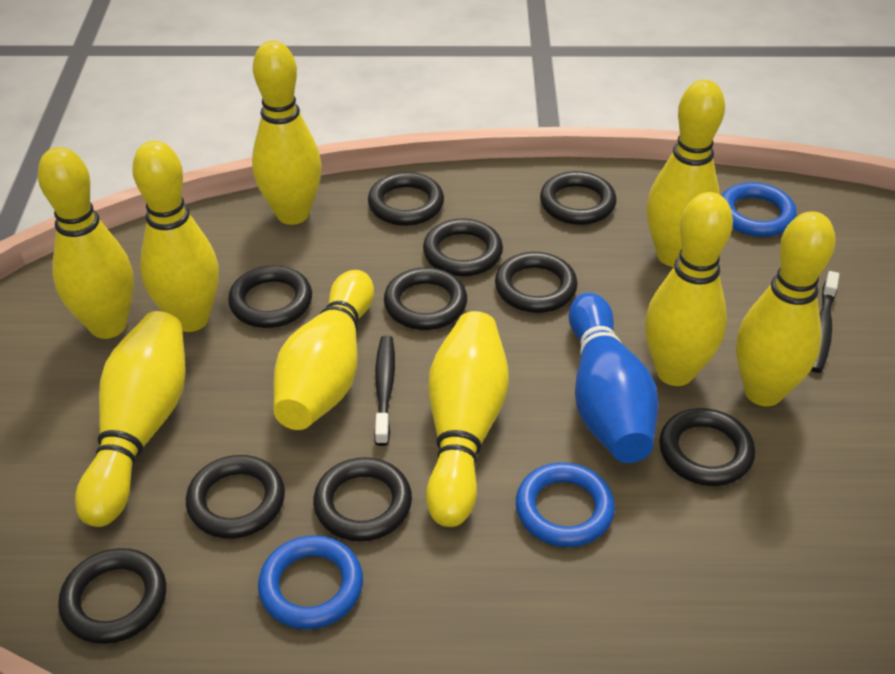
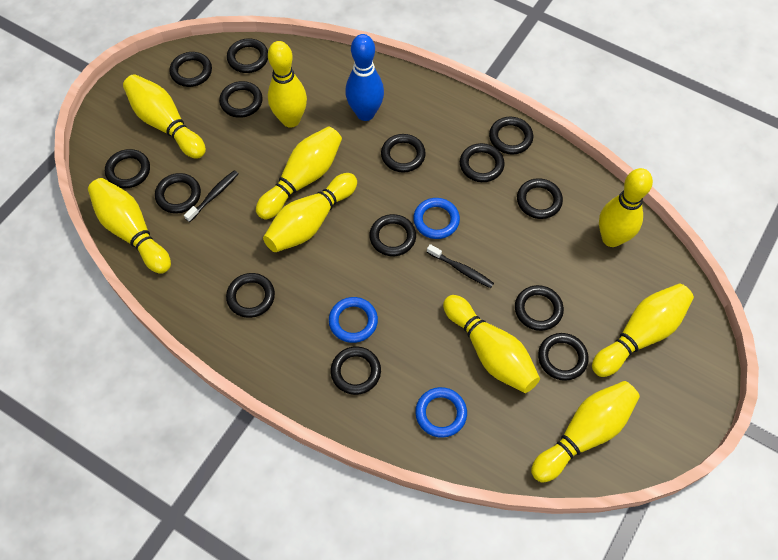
black ring: [58,548,166,644] [186,455,285,539] [228,266,312,328] [313,457,412,542] [368,172,444,226] [384,267,467,330] [423,218,503,276] [495,252,578,313] [540,171,617,225] [659,408,755,486] = 10 -> [105,149,150,188] [155,173,201,213] [169,52,212,87] [219,81,263,118] [226,273,275,318] [227,38,268,73] [331,346,381,395] [369,214,416,256] [381,134,426,173] [460,143,505,182] [489,117,533,155] [515,285,564,331] [517,178,563,219] [538,333,589,381] = 14

